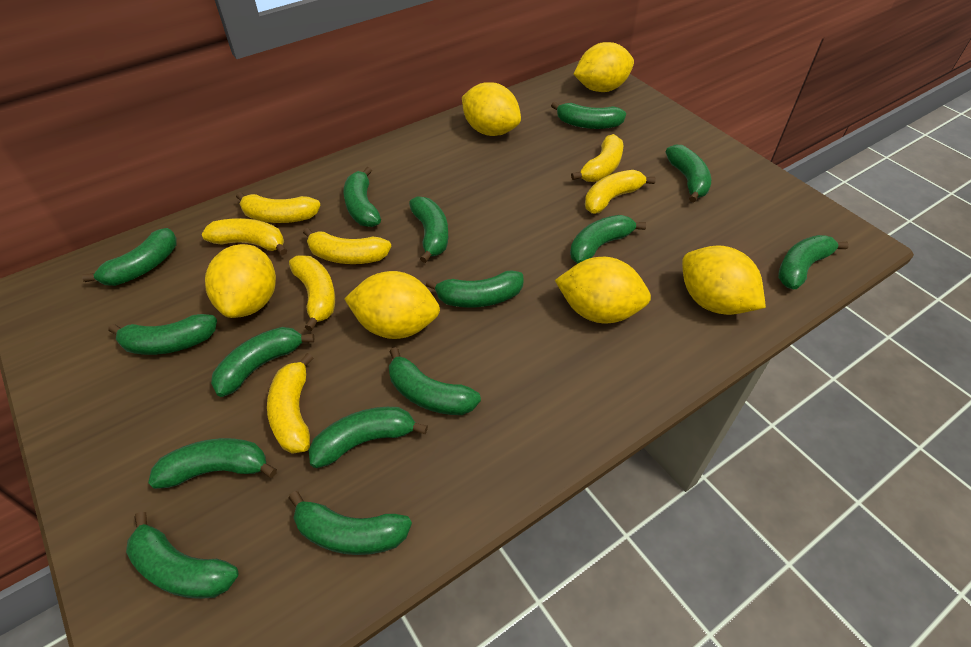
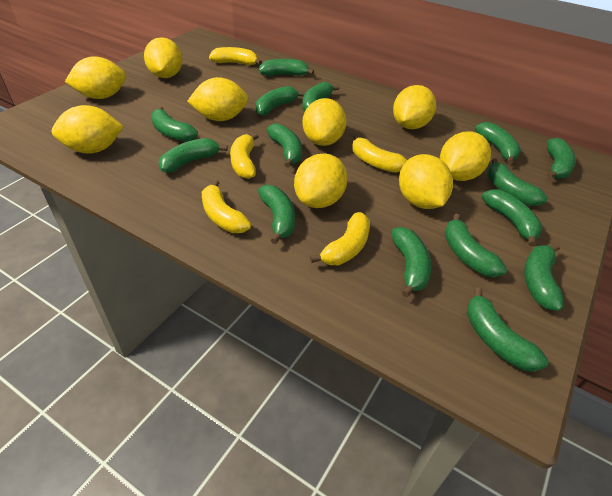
yellow banana: [201,218,287,255] [236,192,321,223] [267,353,313,454] [289,255,335,331] [303,228,391,264] [571,134,623,182] [585,170,656,214] = 7 -> [202,180,251,233] [209,47,262,65] [230,133,259,179] [310,212,370,265] [352,134,407,173] = 5
yellow lemon: [205,244,276,318] [344,271,440,339] [462,82,521,136] [555,257,651,323] [574,42,634,92] [682,245,766,315] = 6 -> [52,105,124,154] [65,56,126,99] [144,37,183,78] [187,77,249,121] [294,153,347,208] [302,98,347,146] [393,85,436,129] [399,154,453,209] [440,131,491,181] = 9

